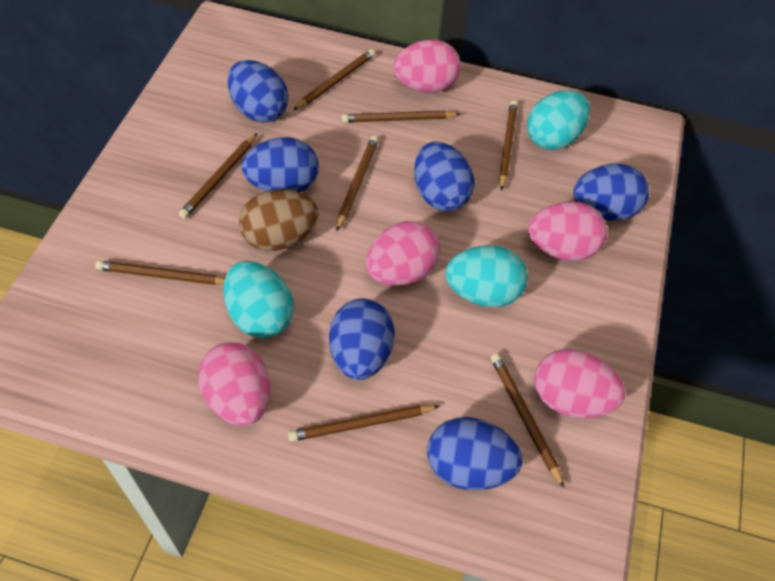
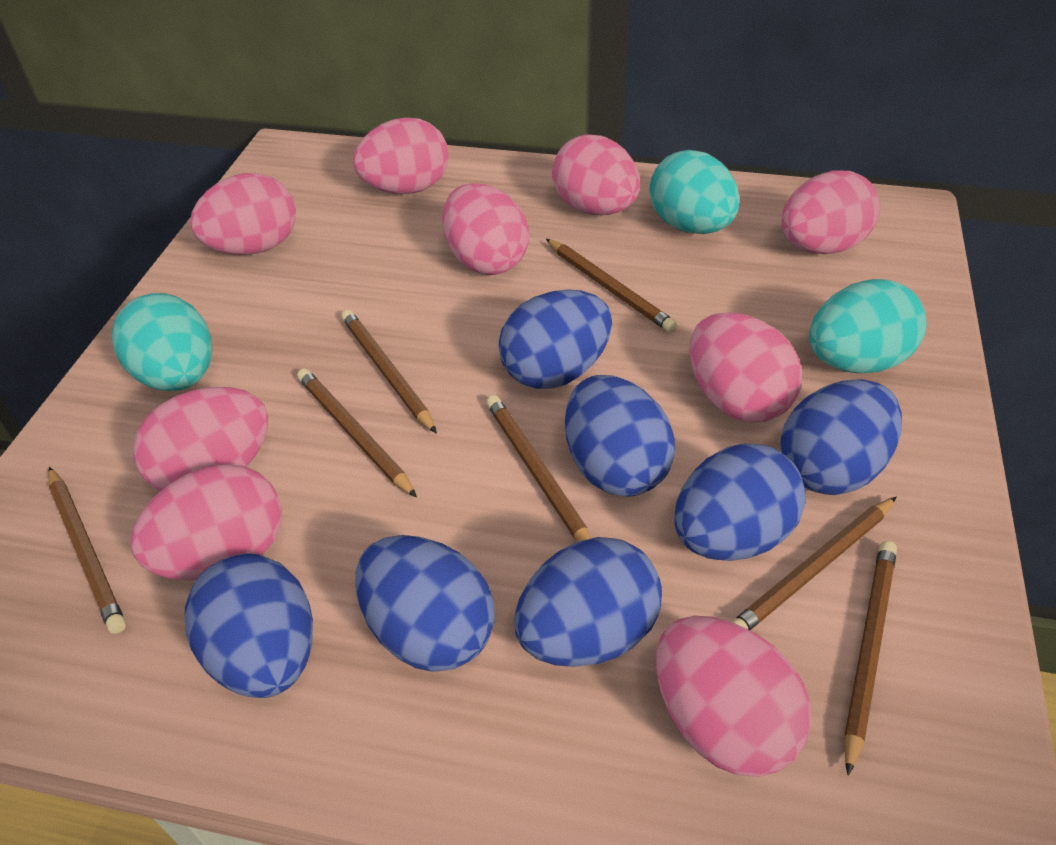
blue egg: [227,60,288,123] [241,137,319,192] [329,299,395,380] [414,142,475,211] [427,417,523,490] [573,164,649,221] = 6 -> [185,553,313,698] [355,535,495,672] [499,289,612,389] [515,537,662,667] [565,375,675,497] [674,443,806,561] [780,379,902,495] = 7
brown egg: [239,189,319,251] = 1 -> none = 0
brown pencil: [95,260,225,285] [179,133,257,219] [288,405,440,442] [293,49,375,110] [336,136,378,231] [342,111,460,122] [491,353,564,488] [499,100,518,191] = 8 -> [48,467,126,634] [297,368,417,498] [341,310,437,434] [486,395,591,542] [546,239,677,333] [732,497,896,630] [844,541,897,776] = 7
pink egg: [198,342,270,426] [366,221,440,286] [393,40,461,93] [528,201,607,261] [534,349,625,418] = 5 -> [130,464,282,581] [133,387,268,492] [190,173,296,255] [353,118,449,194] [442,183,529,275] [552,134,640,215] [656,616,811,777] [689,312,802,422] [781,170,880,254] = 9

